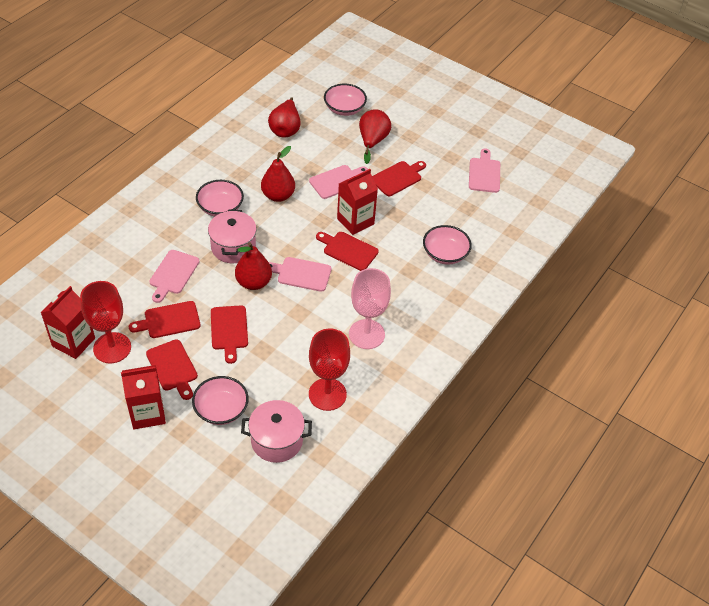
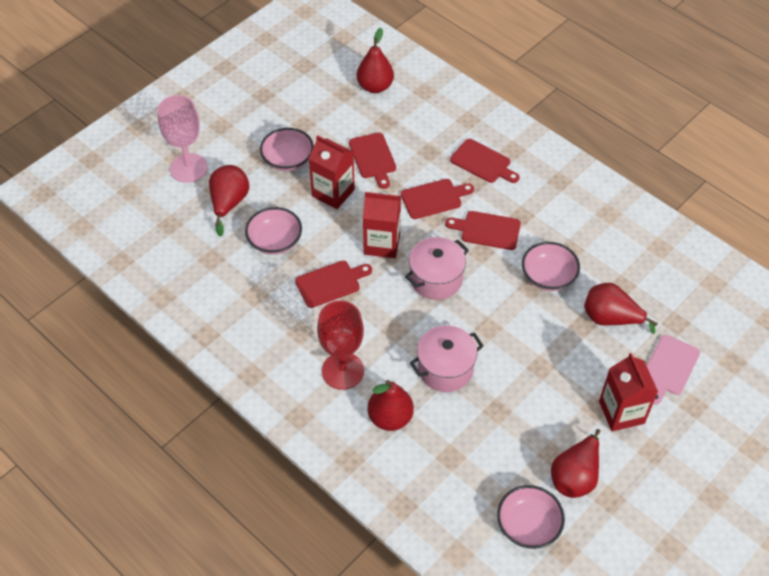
pink cutting board: [149,250,200,303] [269,257,331,292] [309,165,368,199] [469,149,500,193] = 4 -> [647,335,700,405] = 1
red goblet: [80,281,131,363] [309,328,350,411] = 2 -> [317,301,364,390] = 1
red pear: [235,242,272,290] [261,146,295,202] [268,97,301,138] [359,109,391,164] = 4 -> [209,165,249,237] [357,28,394,93] [368,380,414,431] [551,429,601,498] [584,283,658,334] = 5

